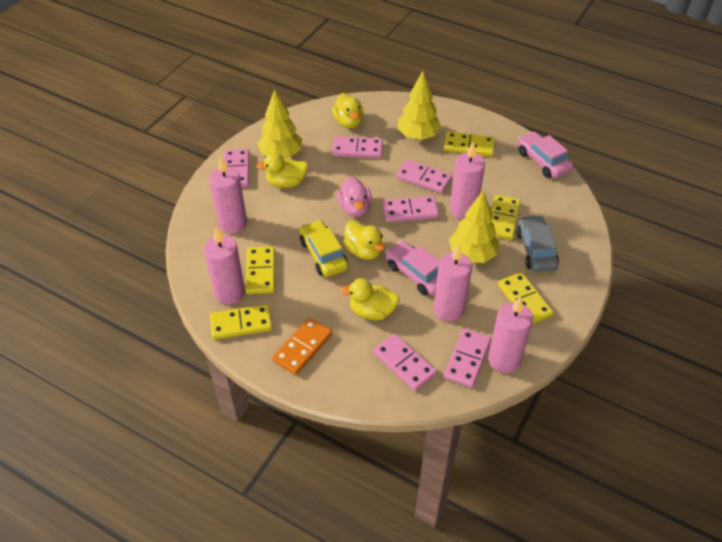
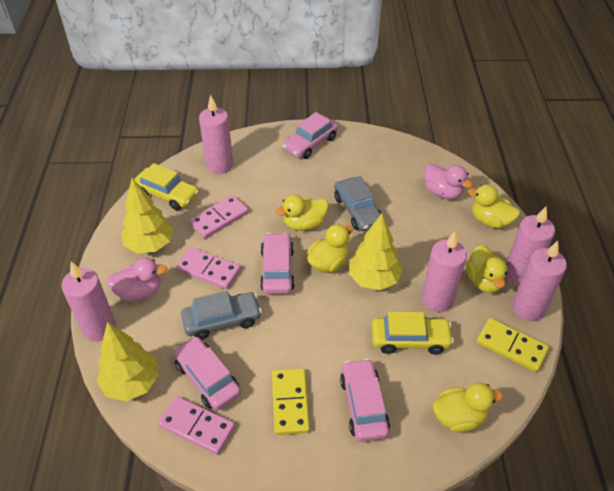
grey car: [516,215,559,272] = 1 -> [181,291,262,340] [334,176,382,231] = 2
orange domino: [272,318,332,375] = 1 -> none = 0
pink car: [385,241,439,296] [517,132,573,178] = 2 -> [173,336,241,411] [260,233,295,294] [282,112,338,159] [340,359,390,442] = 4
pink domino: [224,149,249,187] [332,136,383,158] [373,334,437,391] [383,196,439,222] [396,159,452,194] [444,328,491,388] = 6 -> [158,396,235,455] [176,247,241,289] [189,195,249,238] = 3
pink duck: [337,176,372,217] = 1 -> [107,258,167,301] [424,164,473,199] = 2
yellow car: [299,220,348,277] = 1 -> [134,163,199,210] [372,312,454,354] = 2
yellow domino: [210,304,272,340] [246,246,275,294] [444,132,495,156] [491,195,521,240] [498,272,554,324] = 5 -> [272,368,310,435] [477,318,549,372] = 2
yellow duck: [256,152,308,188] [332,93,364,128] [340,278,400,320] [343,220,385,260] = 4 -> [276,195,329,231] [307,224,353,273] [433,383,503,432] [466,245,508,293] [467,184,520,228] = 5

